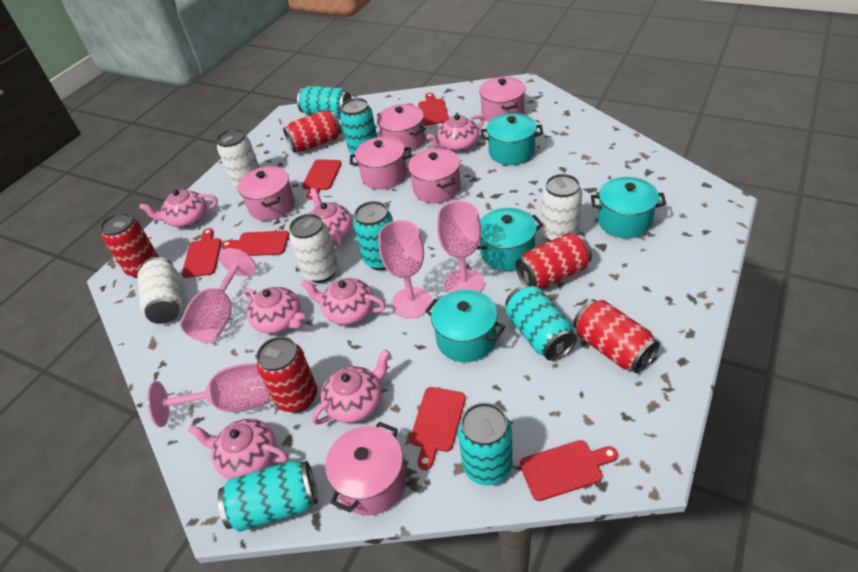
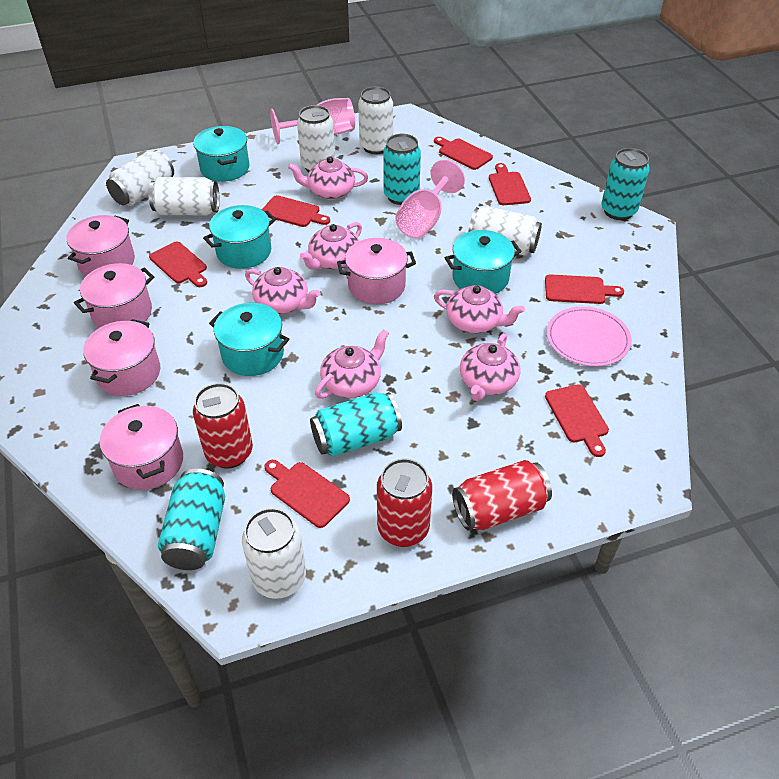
pink goblet: [147,363,270,427] [180,248,256,343] [378,220,432,319] [437,201,484,293] = 4 -> [270,98,355,144] [395,160,465,238] = 2
pink plate: none = 0 -> [546,306,632,367] = 1
pink pot: [238,166,295,221] [325,422,407,515] [350,137,412,189] [377,104,426,153] [408,148,461,203] [479,77,526,122] = 6 -> [66,215,135,276] [74,263,154,328] [83,319,160,396] [99,404,183,490] [337,238,416,304] = 5
pink teapot: [139,189,218,227] [188,418,288,479] [244,287,305,334] [301,278,386,325] [309,188,352,246] [312,349,390,425] [427,114,484,151] = 7 -> [245,267,320,314] [288,156,368,199] [300,222,362,270] [315,329,389,399] [434,285,525,334] [460,333,520,401] = 6
red can: [100,212,159,278] [256,336,317,413] [283,110,341,152] [516,233,592,289] [573,299,660,373] = 5 -> [193,383,253,469] [377,458,432,547] [452,460,552,531] = 3
red cutting board: [182,228,221,278] [221,231,289,256] [302,159,342,200] [410,387,466,470] [418,93,449,126] [520,440,618,501] = 6 -> [149,242,207,287] [262,195,330,227] [264,460,350,528] [434,137,493,170] [489,163,531,205] [545,274,624,304] [545,384,609,457] = 7
turquoise can: [218,461,318,532] [297,86,352,118] [340,98,377,154] [353,201,393,270] [458,402,513,486] [506,285,577,361] = 6 -> [158,469,225,570] [310,392,402,457] [383,134,421,205] [601,148,650,220] = 4
white can: [137,257,183,324] [216,129,260,188] [289,214,338,283] [541,174,582,241] = 4 -> [106,150,174,206] [148,177,220,215] [242,508,306,599] [297,105,335,172] [358,87,393,154] [468,206,542,256] = 6

